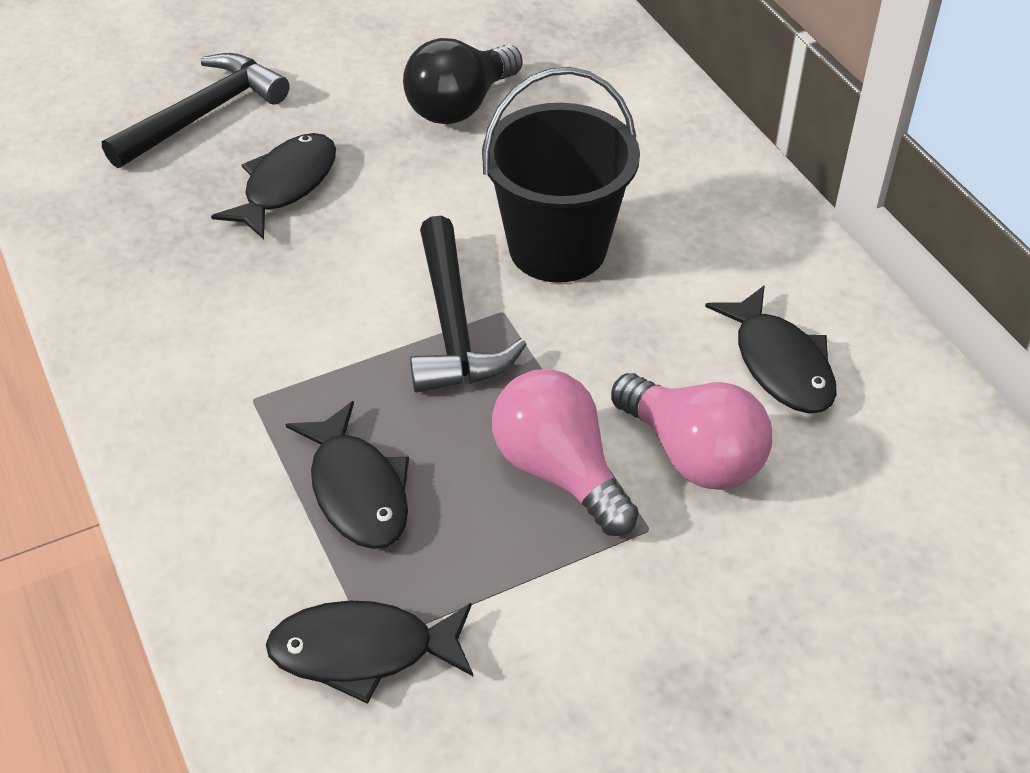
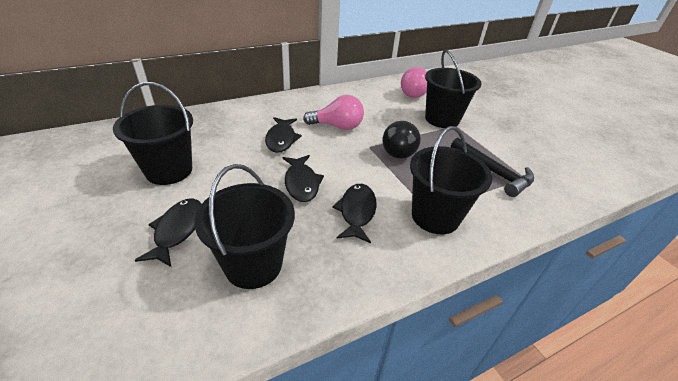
black bucket: [482,67,640,283] = 1 -> [113,82,193,185] [194,164,295,289] [410,126,492,234] [425,50,482,128] = 4
black hammer: [102,53,290,168] [410,216,527,393] = 2 -> [451,138,534,197] = 1

